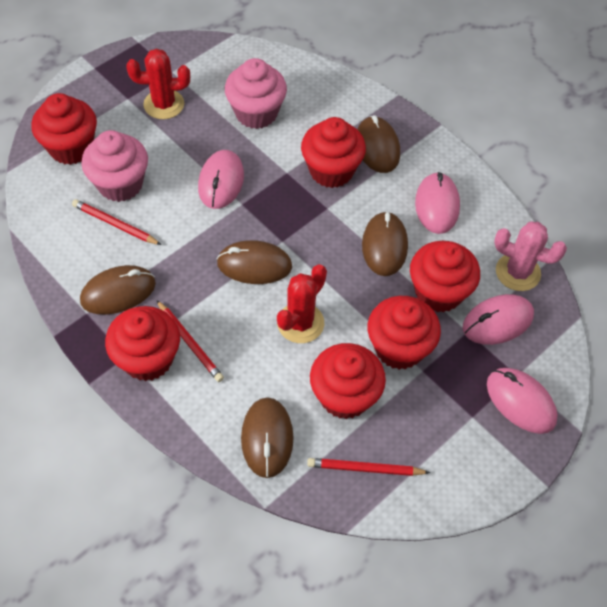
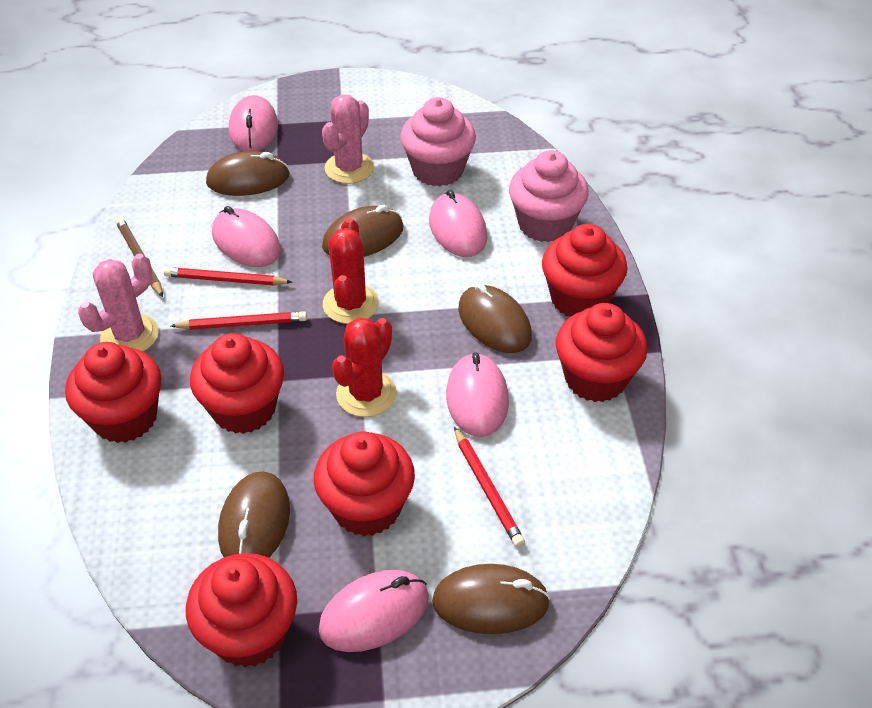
brown pencil: none = 0 -> [116,217,163,297] = 1
pink cactus: [494,222,567,291] = 1 -> [78,254,159,352] [322,95,374,184] = 2
pink mouse: [198,150,244,209] [415,172,460,234] [463,294,534,345] [487,368,558,434] = 4 -> [212,206,281,267] [229,95,278,151] [319,570,429,652] [429,190,487,257] [446,352,509,437] = 5

